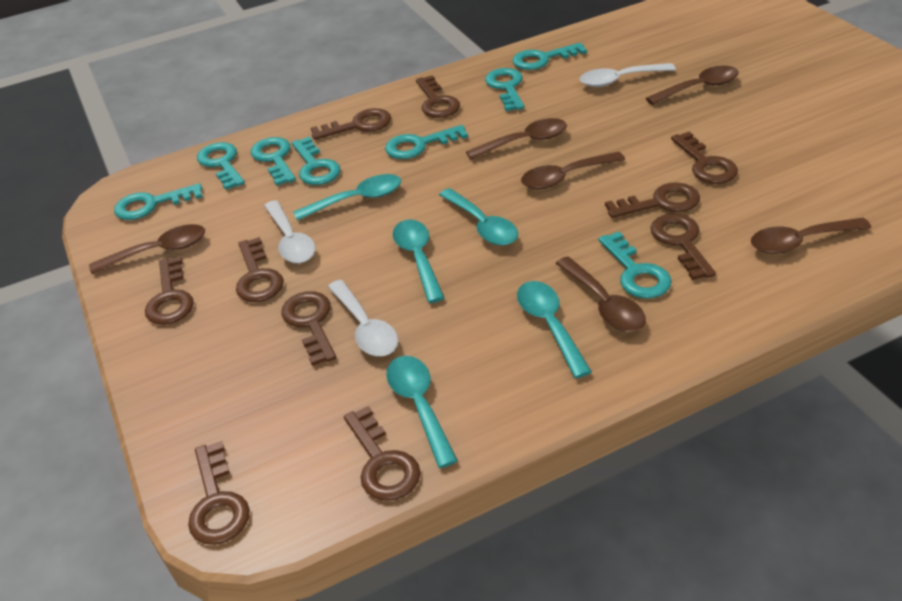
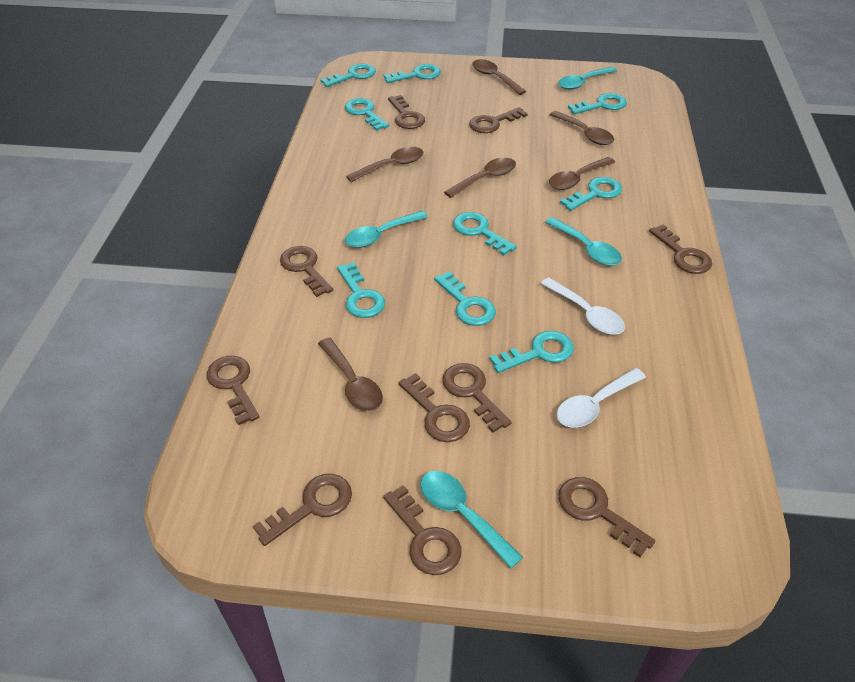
turquoise key: [114,183,203,220] [197,142,245,190] [251,137,296,186] [292,137,341,185] [385,125,468,159] [485,68,524,111] [512,43,587,70] [598,232,672,298] = 8 -> [320,64,376,87] [337,262,385,318] [345,98,389,131] [384,64,441,83] [434,271,496,326] [453,212,517,255] [490,331,574,373] [560,177,622,211] [568,93,627,114] = 9
turquoise spoon: [293,174,401,221] [386,356,458,468] [393,219,444,303] [439,188,518,246] [517,281,592,378] = 5 -> [345,211,428,248] [420,471,523,569] [545,217,622,266] [558,67,617,90] = 4
white spoon: [264,200,315,263] [328,280,398,356] [579,63,676,87] = 3 -> [540,277,625,335] [557,368,646,428] = 2

